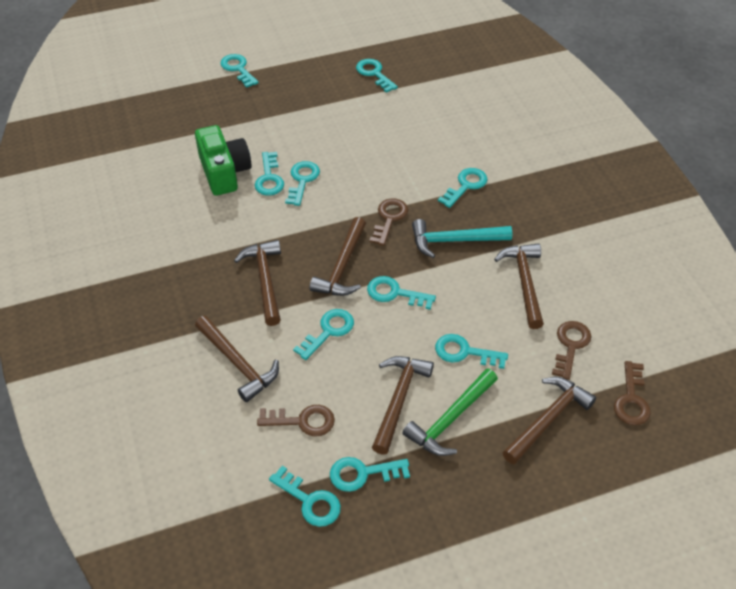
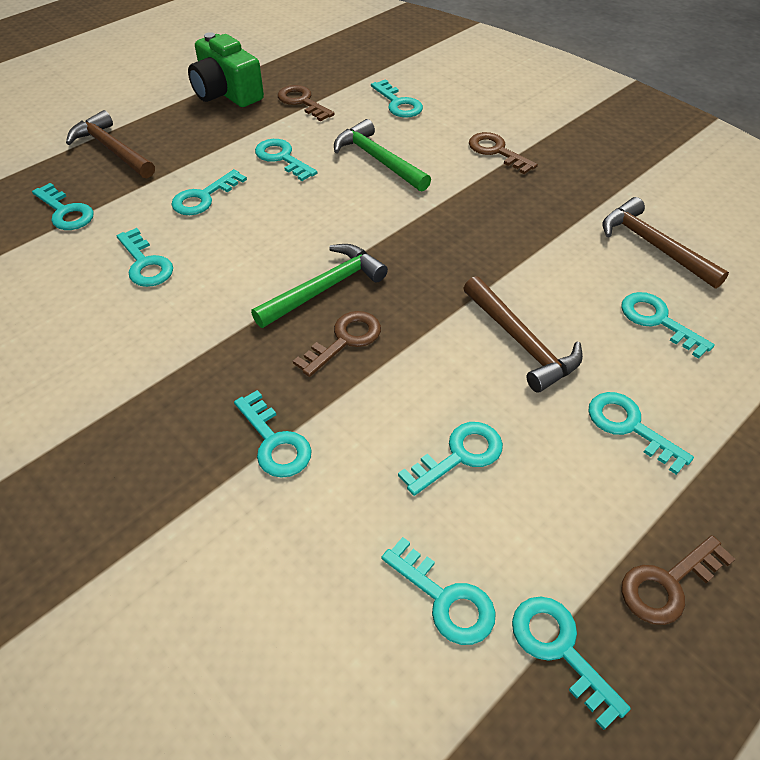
brown hammer: [195,316,279,402] [234,240,281,326] [310,217,366,296] [372,356,434,455] [494,243,544,329] [502,377,596,464] = 6 -> [66,110,155,178] [463,276,583,393] [602,197,729,289] = 3
green hammer: [403,368,498,456] = 1 -> [251,244,388,328] [334,119,431,192] = 2
turquoise hammer: [412,219,512,258] = 1 -> none = 0
turquoise key: [220,54,259,88] [255,152,284,196] [269,466,341,527] [285,161,320,206] [293,309,354,360] [330,457,410,492] [356,59,398,93] [367,276,436,310] [435,334,508,369] [438,168,488,208] = 10 -> [32,183,94,230] [116,228,173,287] [171,169,247,215] [234,390,312,478] [255,139,317,181] [371,79,423,118] [381,537,496,645] [398,422,503,496] [512,596,631,730] [589,392,694,475] [621,292,715,359] = 11

